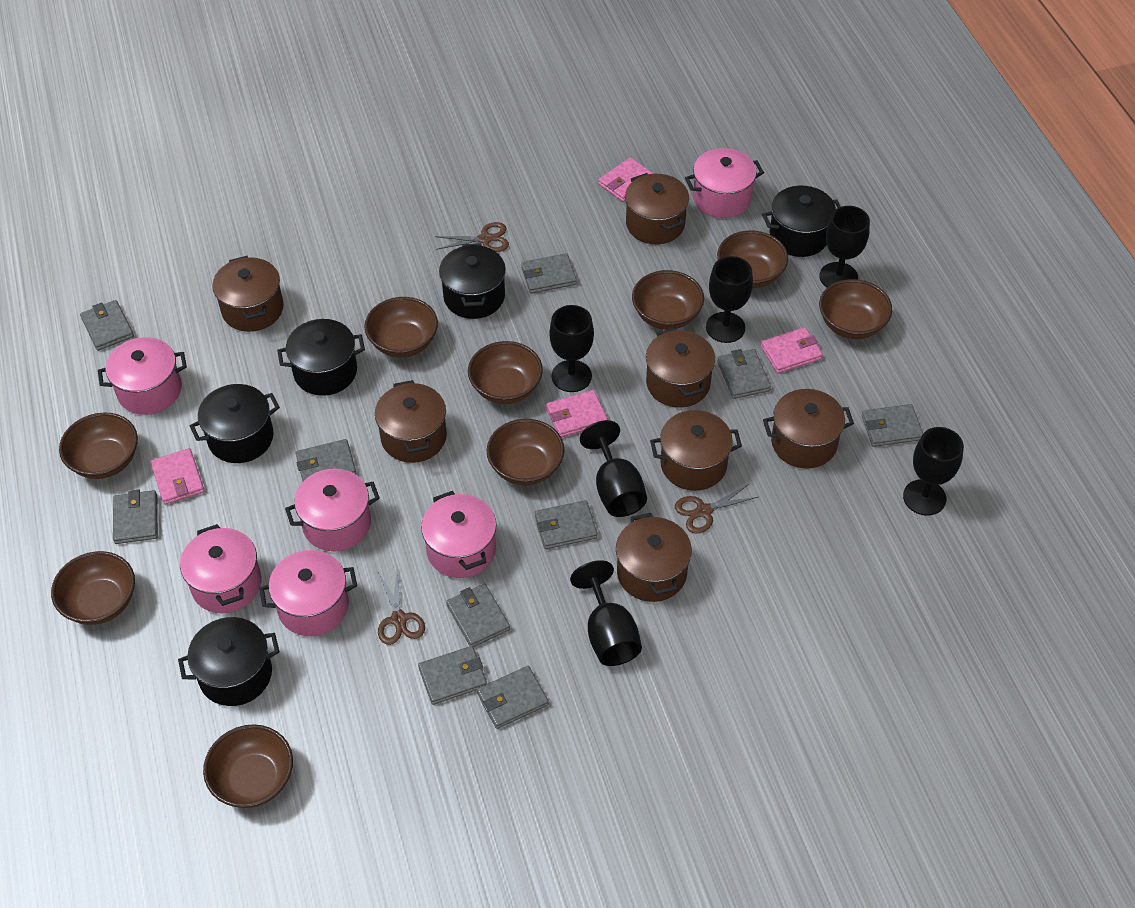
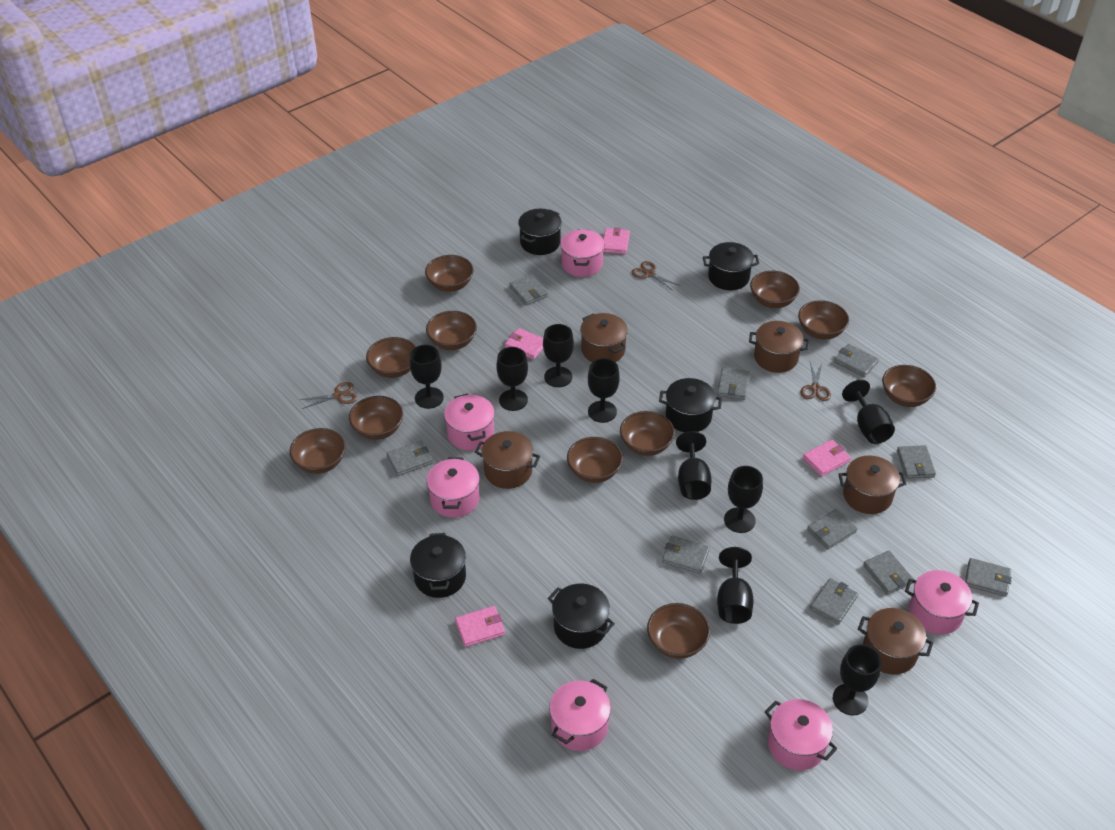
black goblet: [549,305,594,392] [570,560,642,666] [580,420,647,517] [706,256,753,343] [819,206,870,287] [903,427,964,516] = 6 -> [410,345,444,409] [496,347,528,411] [543,324,574,387] [588,358,620,423] [676,431,712,500] [717,547,754,624] [724,466,763,533] [833,644,882,715] [842,380,895,444] = 9
brown bowl: [51,551,135,625] [59,412,138,479] [203,724,293,808] [364,297,438,358] [468,341,543,404] [487,419,564,486] [632,270,704,330] [717,231,788,288] [819,279,892,339] = 9 -> [290,428,346,474] [349,396,403,440] [366,337,416,378] [425,255,474,292] [426,311,477,350] [567,437,623,483] [620,411,675,456] [647,603,710,659] [750,271,800,308] [798,300,849,340] [882,365,936,407] = 11
brown pot: [212,256,283,332] [375,380,447,463] [616,513,692,602] [625,173,689,244] [646,328,715,408] [650,410,742,491] [763,389,854,469] = 7 -> [475,431,540,489] [580,313,628,362] [749,321,809,373] [838,455,906,514] [858,608,933,675] = 5

